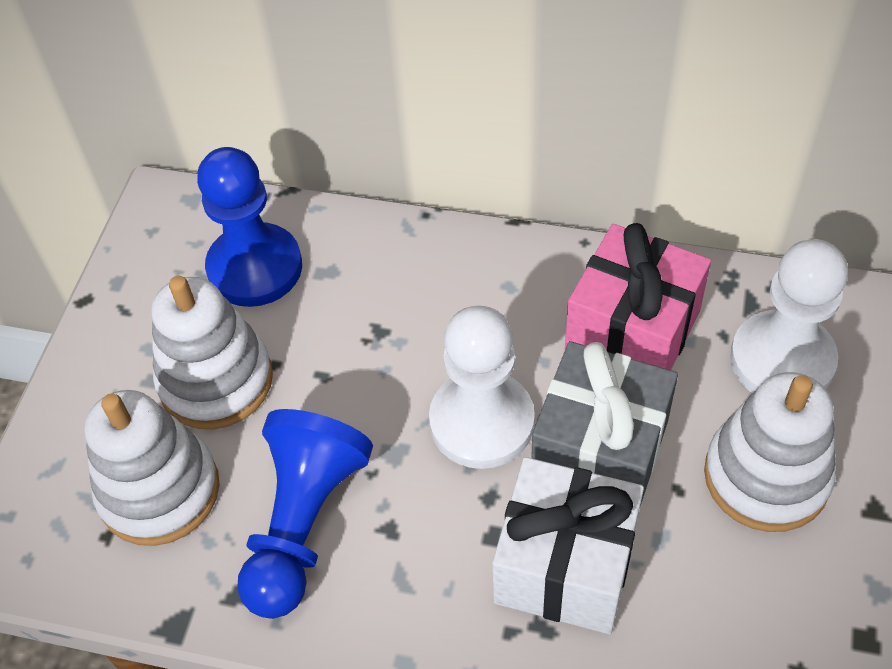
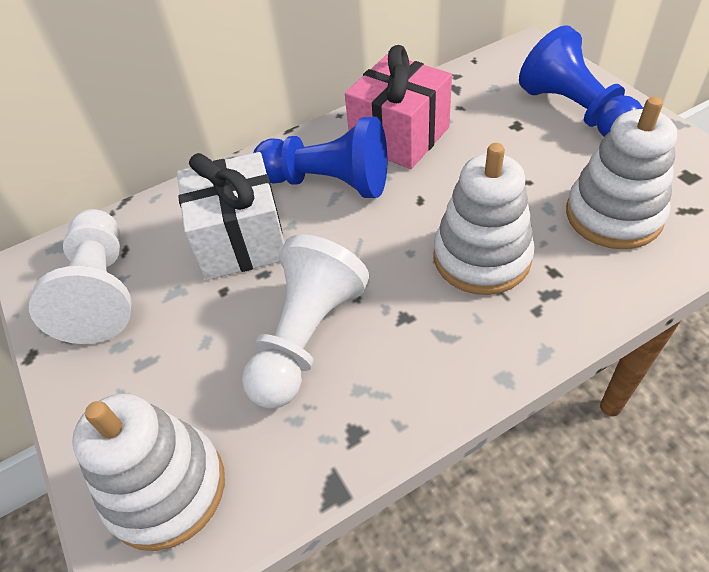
grey gift: [531,341,678,506] = 1 -> none = 0

